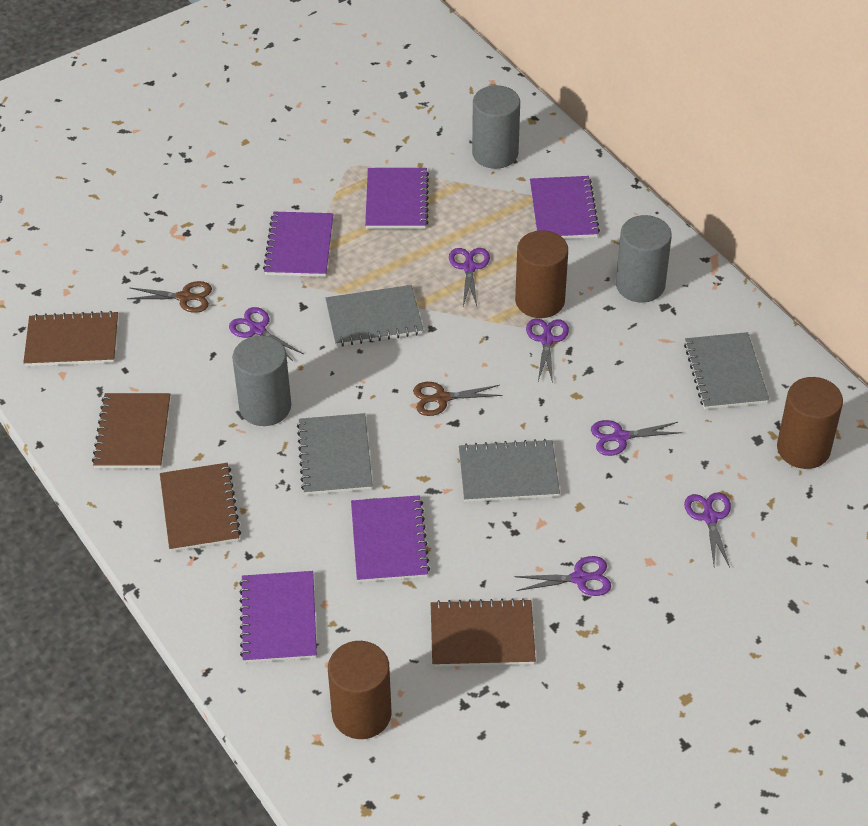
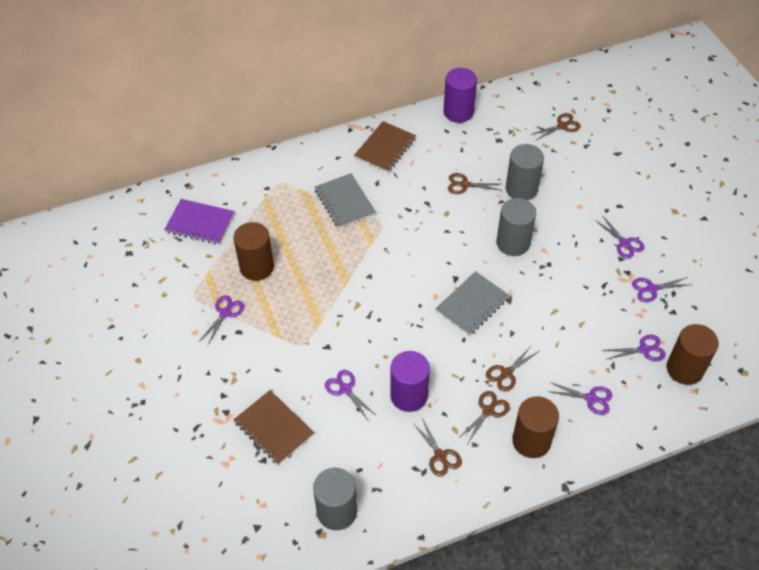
brown notebook: [23,311,118,366] [92,393,170,468] [160,463,241,552] [431,598,536,667] = 4 -> [234,390,314,465] [354,121,416,172] = 2
brown scissors: [127,281,212,313] [413,382,502,416] = 2 -> [413,418,462,477] [448,173,500,194] [458,391,510,444] [486,346,539,391] [530,113,581,141] = 5
grey notebook: [297,413,373,495] [325,285,423,346] [459,439,560,502] [684,332,769,409] = 4 -> [315,173,376,228] [436,271,510,335] = 2
purple cylinder: none = 0 -> [390,351,430,412] [443,68,477,123] = 2
purple notebook: [239,571,317,663] [263,212,333,277] [351,495,430,582] [365,168,429,229] [530,176,600,239] = 5 -> [164,199,235,245] = 1

